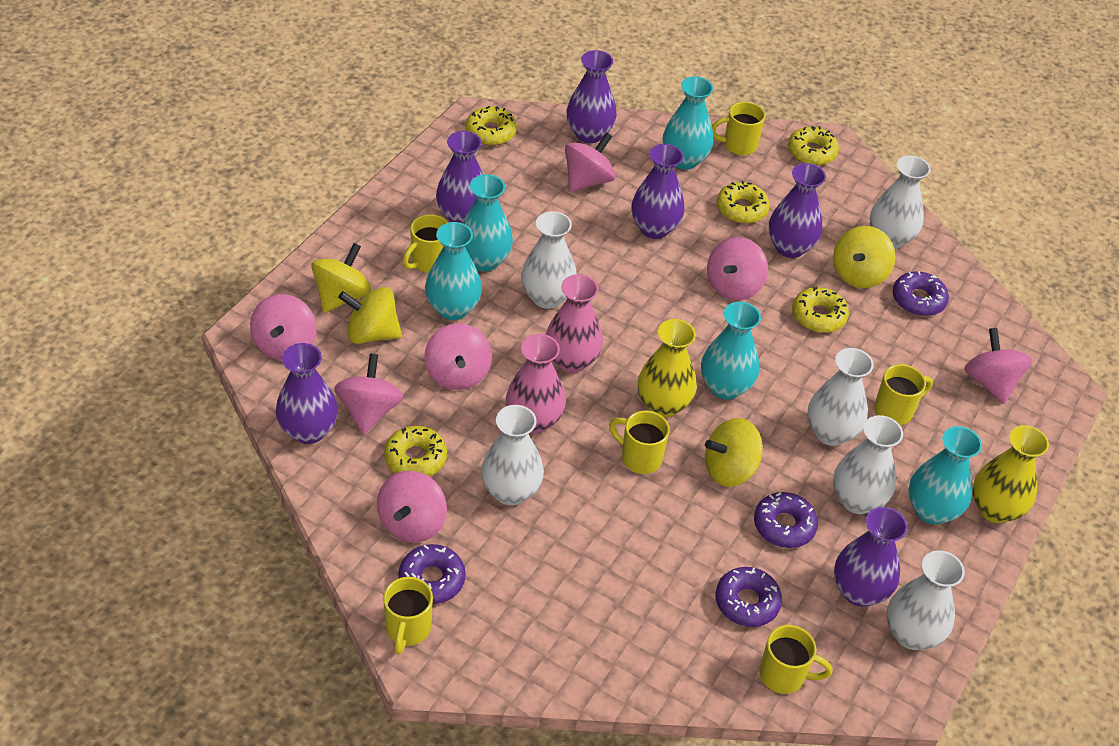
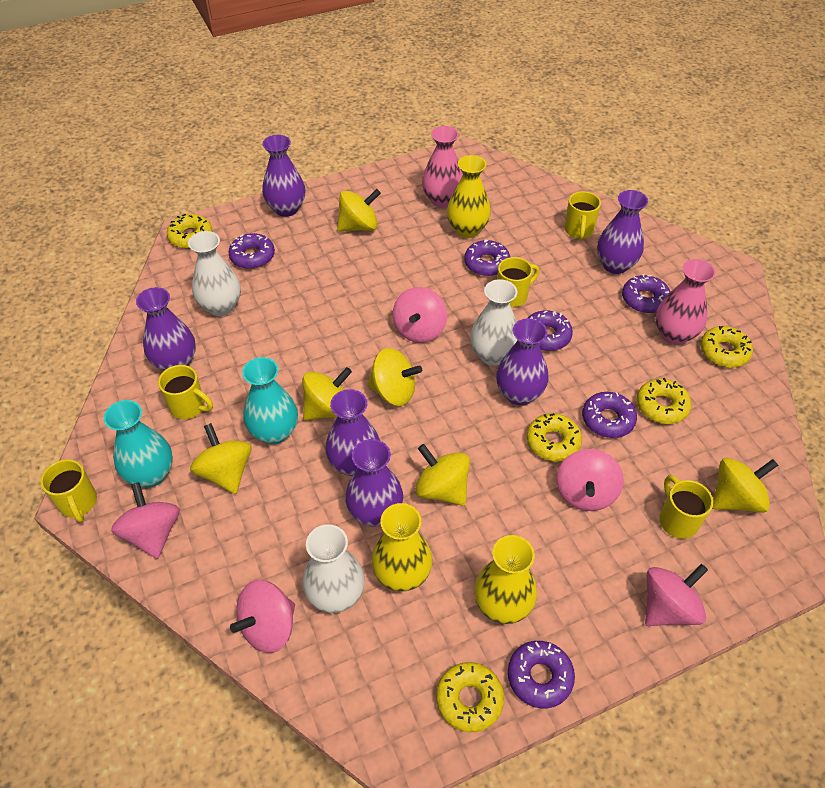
pink spinning top: [250,294,316,360] [334,353,403,434] [377,471,447,542] [424,324,492,390] [565,132,615,192] [707,237,768,300] [964,328,1032,404] = 7 -> [111,482,180,559] [230,580,295,653] [393,287,447,343] [556,449,624,511] [645,564,708,626] = 5
purple donut: [398,544,466,604] [716,567,782,627] [754,492,818,548] [893,271,949,316] = 4 -> [228,233,275,269] [464,239,510,276] [508,641,575,708] [528,310,573,351] [582,392,637,438] [622,274,670,313] = 6
turquoise vase: [425,222,482,320] [463,174,513,271] [663,76,713,170] [701,302,761,400] [908,426,982,525] = 5 -> [104,400,173,488] [242,357,298,444] = 2
white vase: [481,405,544,506] [521,211,577,309] [807,348,874,446] [833,415,903,514] [870,155,931,249] [887,550,965,650] = 6 -> [188,231,241,316] [302,524,365,613] [470,279,518,366] = 3
yellow mug: [383,577,433,655] [402,214,448,273] [609,410,670,474] [712,102,765,155] [759,625,832,694] [874,364,933,425] = 6 -> [40,459,97,523] [158,365,213,419] [497,257,539,307] [564,191,601,240] [659,475,713,539] = 5
yellow spinning top: [311,243,371,313] [338,287,402,344] [705,418,763,487] [833,226,895,288] = 4 -> [190,423,252,494] [302,367,352,420] [337,189,381,232] [367,348,422,406] [415,444,470,506] [712,458,778,513] = 6
yellow vase: [638,319,697,418] [973,425,1049,523] = 2 -> [371,503,433,592] [447,155,491,238] [474,535,537,624] = 3

